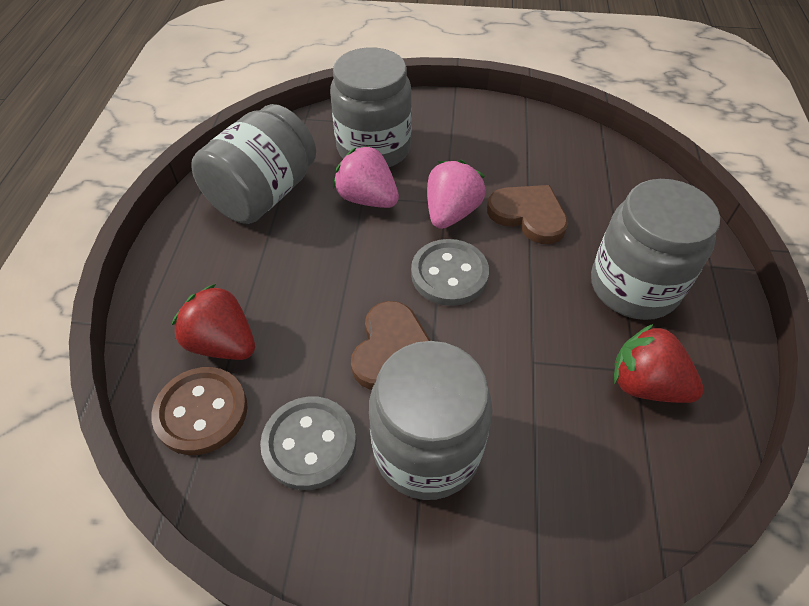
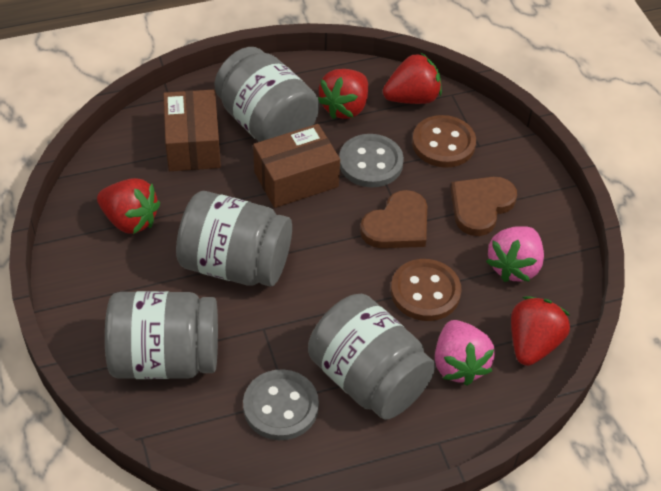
brown box: none = 0 -> [163,90,221,171] [253,124,340,208] = 2
brown button: [152,367,247,455] = 1 -> [391,259,461,321] [412,115,476,168] = 2
red strawberry: [172,284,255,360] [614,324,704,403] = 2 -> [97,178,160,234] [318,69,368,119] [383,53,442,104] [511,296,570,366] = 4

